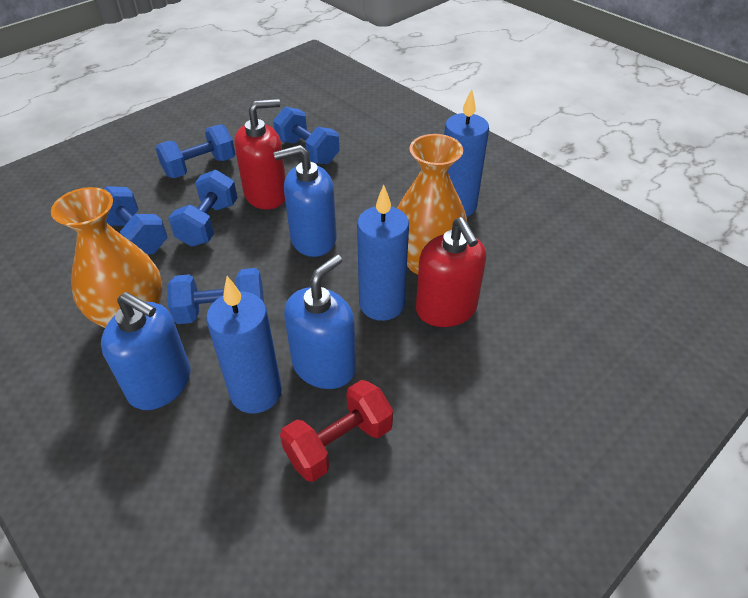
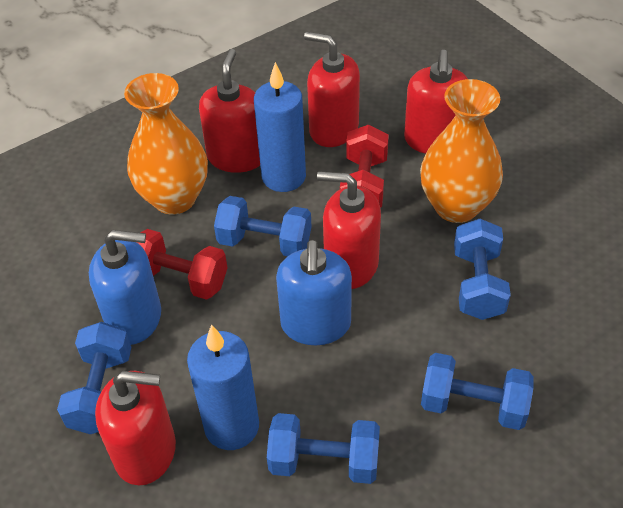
blue candle: [206,276,282,414] [357,185,409,321] [444,89,489,217] = 3 -> [187,325,259,450] [254,62,306,192] = 2
blue soap dispenser: [101,292,190,410] [273,145,337,257] [284,254,356,389] = 3 -> [89,230,161,345] [276,240,352,345] = 2
red dumbbell: [280,380,393,482] = 1 -> [137,229,227,300] [340,125,389,208] = 2
red soap dispenser: [234,99,286,209] [416,217,486,327] = 2 -> [95,371,176,485] [199,49,260,173] [304,32,360,147] [317,171,381,289] [404,50,468,154] = 5

